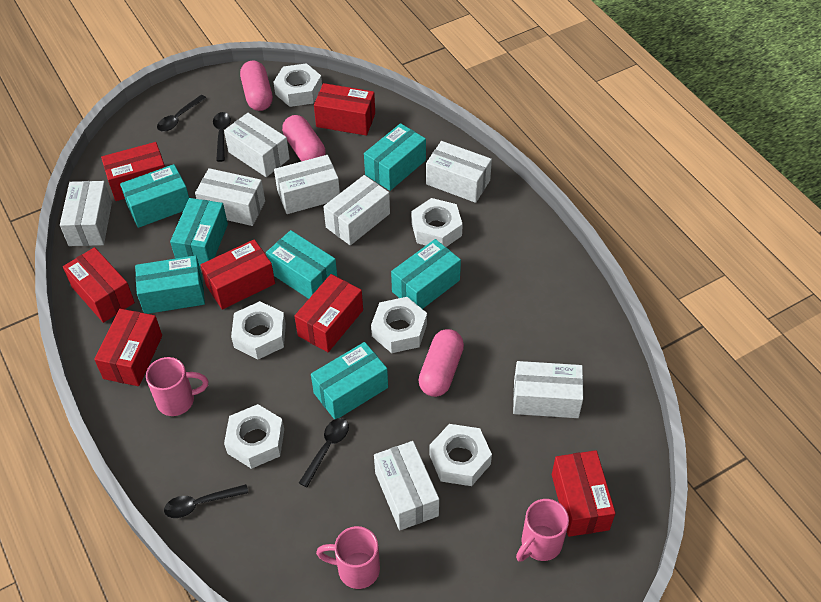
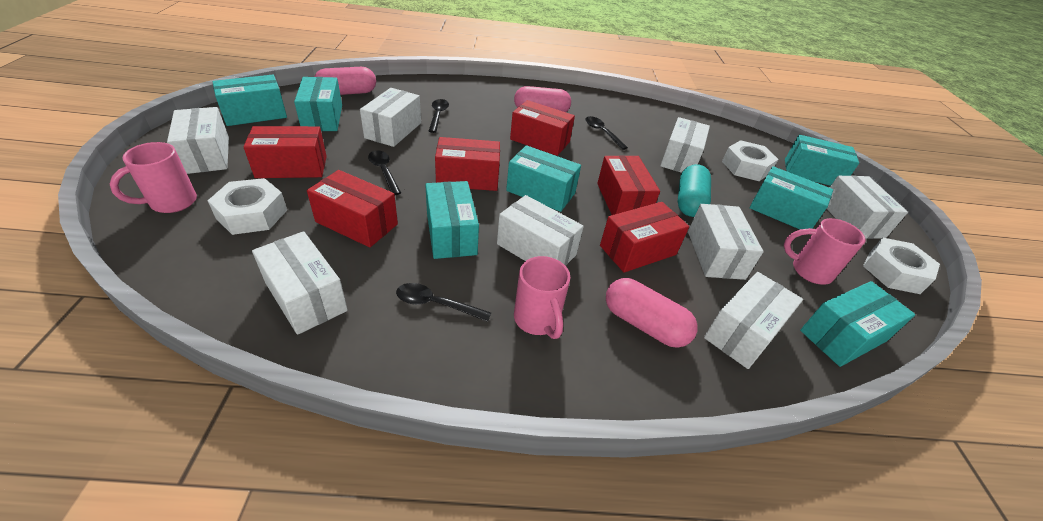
red box: [63,247,135,323] [94,309,162,386] [101,142,165,201] [201,239,275,310] [294,274,363,352] [314,83,375,136] [552,450,616,537] = 7 -> [243,126,327,178] [307,170,398,247] [435,137,500,191] [510,100,575,156] [597,155,660,215] [600,202,689,273] = 6
turquoise capsule: none = 0 -> [678,164,711,217] = 1
white nut: [224,404,284,469] [231,301,286,360] [273,63,322,107] [371,297,427,353] [411,198,463,247] [429,424,492,486] = 6 -> [208,178,287,235] [722,140,778,181] [863,237,940,294] = 3

